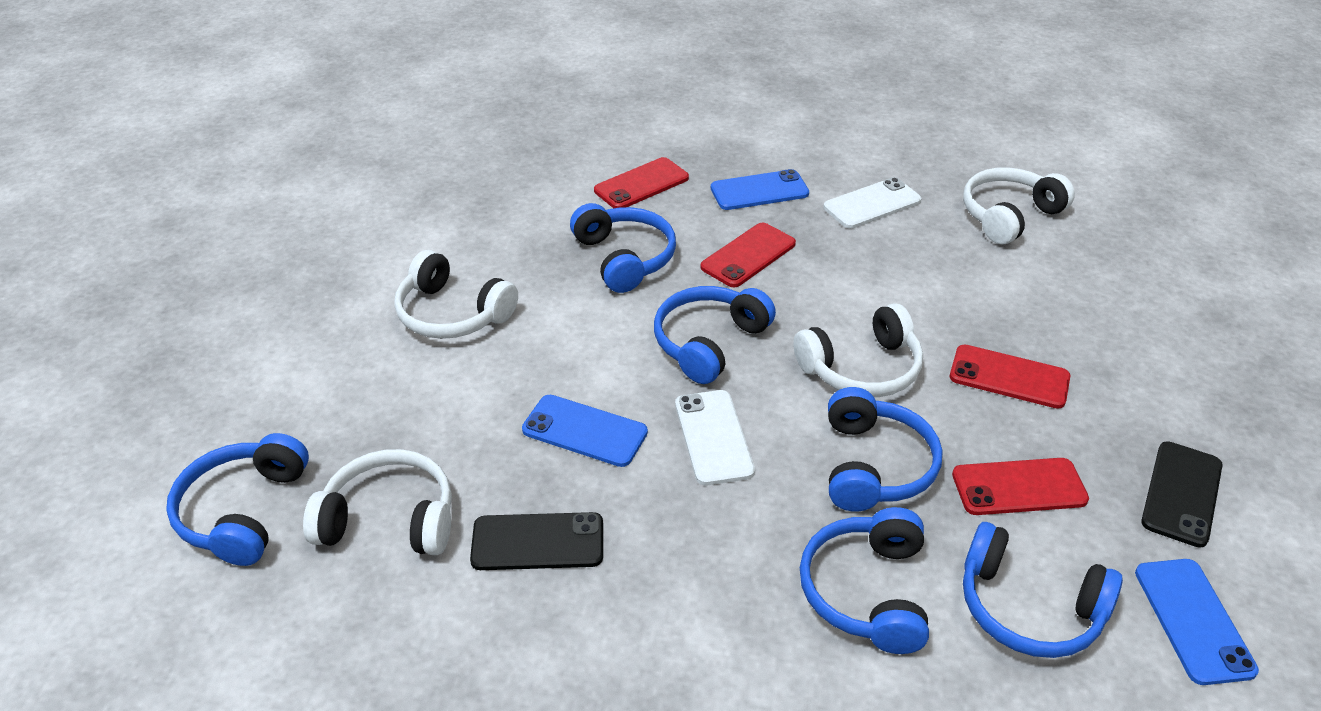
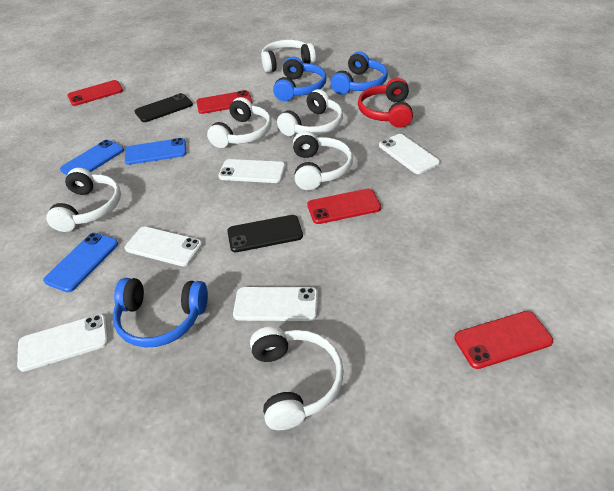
blue headphones: [166,433,309,566] [570,203,676,293] [654,286,776,384] [800,507,929,654] [828,387,943,511] [963,522,1123,658] = 6 -> [113,278,208,348] [273,57,327,101] [330,52,388,95] = 3
red headphones: none = 0 -> [358,78,413,128] = 1
white headphones: [303,449,452,555] [394,250,518,339] [793,303,923,397] [963,167,1075,244] = 4 -> [46,168,121,232] [207,97,271,148] [250,326,344,430] [261,40,316,73] [277,89,343,136] [293,131,353,190] = 6
white phone: [675,390,755,485] [824,177,921,229] = 2 -> [17,314,109,372] [125,227,202,267] [218,159,285,183] [233,287,318,321] [379,134,440,174] = 5

